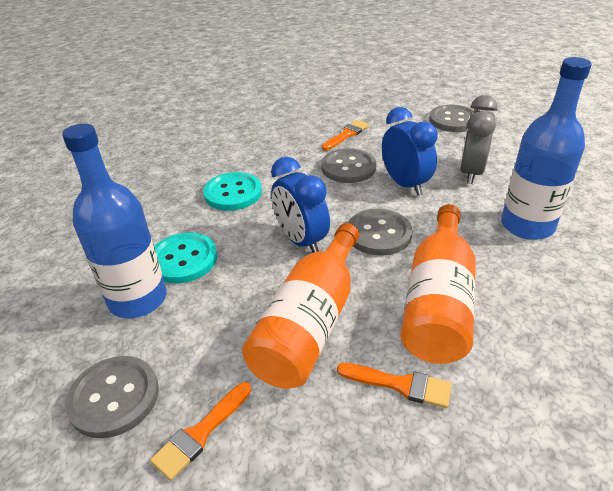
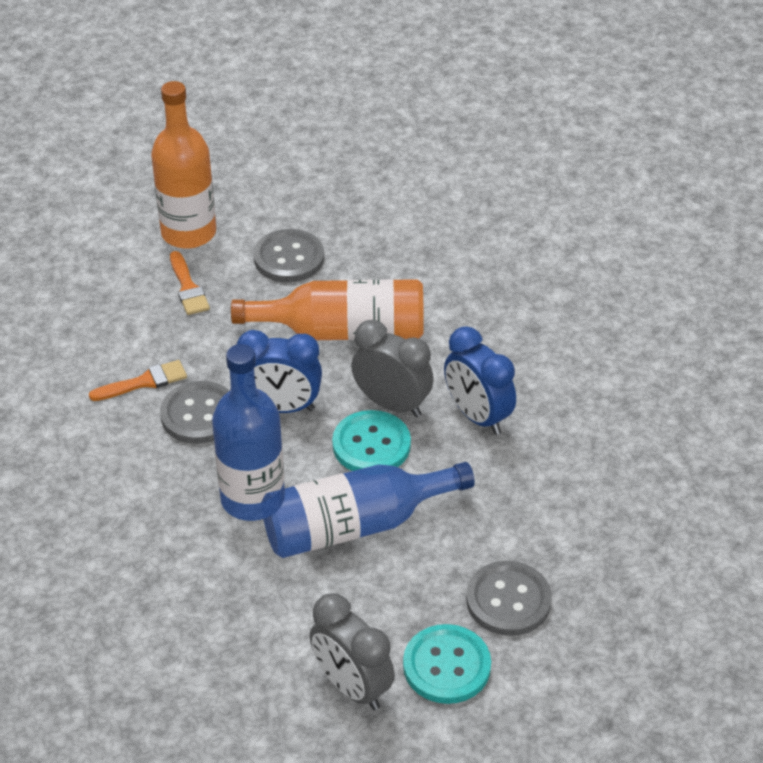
grey button: [65,356,159,438] [321,148,377,183] [348,209,413,256] [429,105,475,132] = 4 -> [160,381,230,444] [254,229,324,282] [466,561,552,636] = 3
grey clock: [460,95,497,184] = 1 -> [310,593,395,710] [351,320,434,417] = 2
orange brush: [150,382,252,481] [322,120,369,150] [337,363,452,408] = 3 -> [89,360,187,401] [170,251,210,315] = 2

